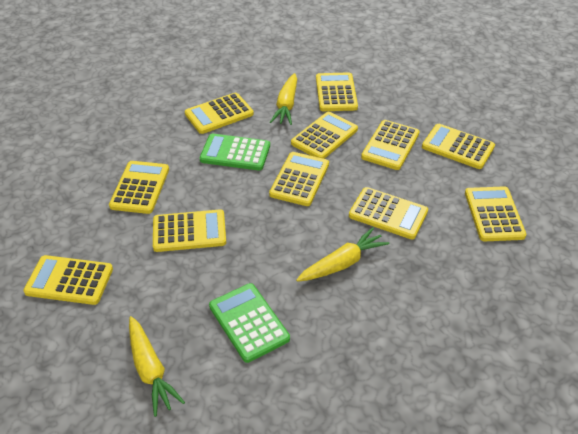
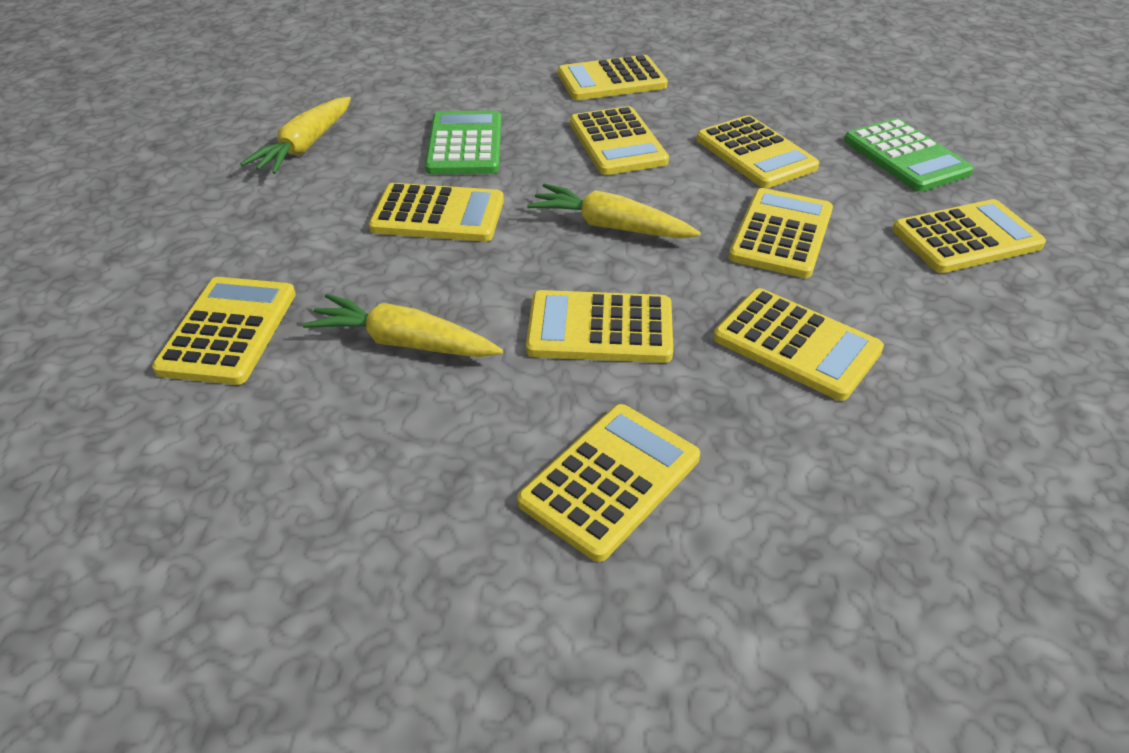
yellow calculator: [23,255,113,305] [109,161,169,214] [153,209,226,252] [185,93,254,134] [269,152,329,206] [291,112,358,159] [316,72,358,111] [349,187,428,239] [361,120,420,170] [422,124,495,169] [465,186,526,241] = 11 -> [152,277,296,385] [369,183,504,242] [517,404,700,562] [526,290,673,363] [558,55,668,100] [570,106,669,175] [696,115,819,188] [713,288,884,401] [729,188,833,278] [892,199,1046,273] = 10

